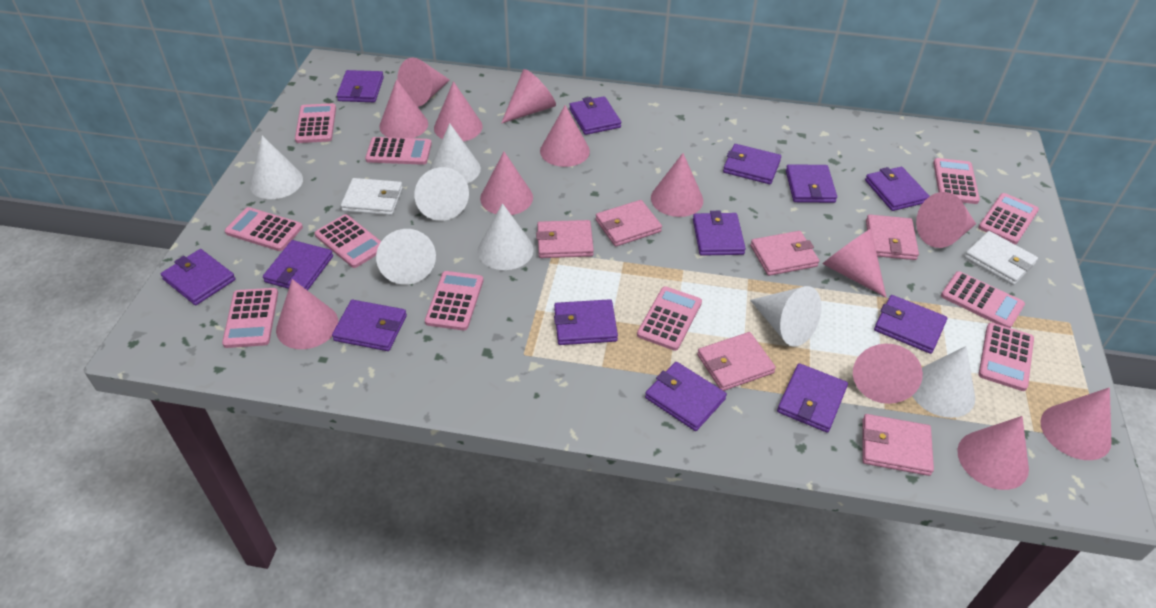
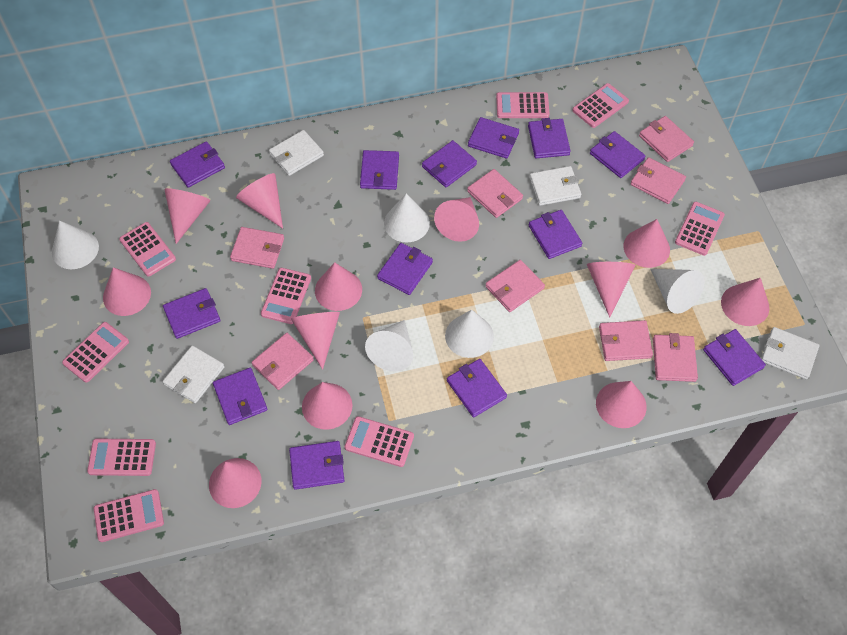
pink calculator: [222,288,278,348] [225,207,303,251] [295,103,336,143] [314,214,381,268] [365,137,432,165] [425,271,484,331] [637,286,702,351] [933,158,980,204] [941,271,1025,328] [978,193,1039,244] [979,323,1034,391] = 11 -> [62,322,129,383] [87,439,156,476] [94,489,164,542] [119,222,176,277] [261,268,311,324] [345,416,414,467] [496,92,550,118] [572,83,629,128] [675,202,725,256] = 9
pink cone: [276,279,338,349] [379,79,428,138] [397,58,450,107] [434,81,483,142] [480,152,533,215] [501,69,556,124] [540,105,590,167] [651,153,703,217] [823,229,886,297] [853,344,923,404] [916,192,976,248] [957,416,1029,490] [1040,387,1111,460] = 13 -> [103,267,151,316] [164,188,211,244] [209,458,262,508] [236,173,283,229] [291,312,340,370] [302,382,353,430] [315,262,362,311] [434,197,479,242] [587,262,636,318] [596,381,647,428] [624,219,670,268] [721,278,770,326] = 12
pink wallet: [536,220,594,258] [596,200,662,247] [697,332,776,391] [750,231,819,276] [862,414,934,476] [866,214,919,260] = 6 -> [230,227,284,269] [252,333,314,390] [467,169,523,218] [485,260,545,312] [599,320,653,361] [630,157,686,204] [639,116,694,162] [653,333,698,382] = 8
white cone: [250,136,303,199] [376,229,436,285] [414,167,469,221] [430,123,481,184] [477,203,534,270] [750,286,821,346] [912,346,975,418] = 7 -> [52,220,99,269] [365,320,413,371] [384,194,430,242] [445,310,494,358] [650,269,705,314] = 5
white wallet: [341,178,403,215] [964,231,1038,285] = 2 -> [163,345,225,403] [269,130,324,176] [529,166,581,206] [761,327,819,379] = 4

